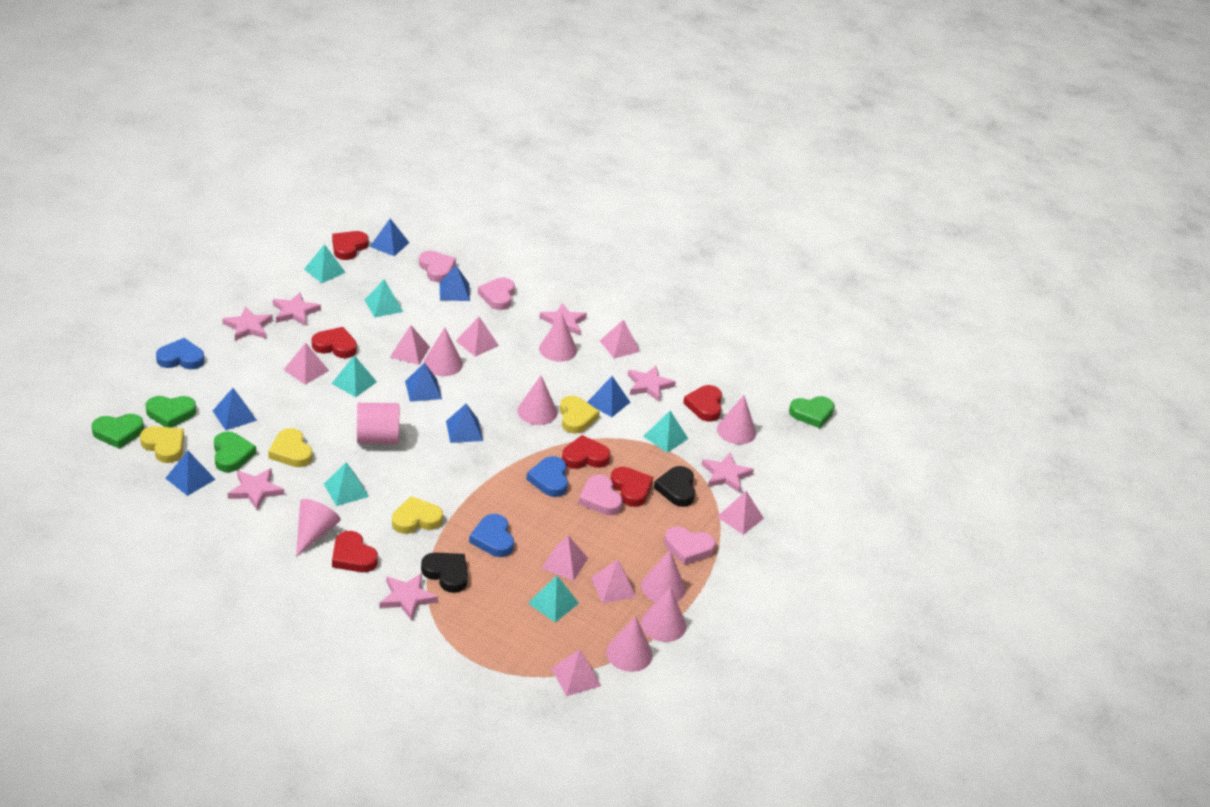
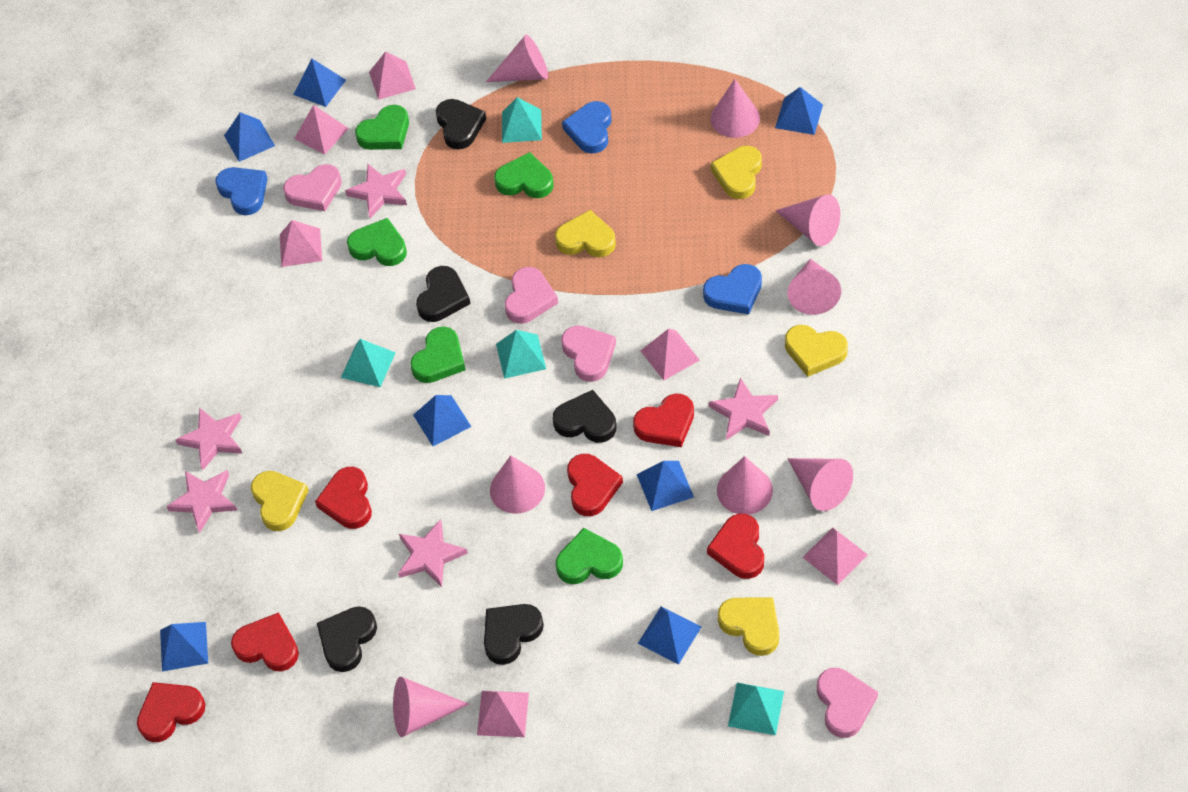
black heart: [421,552,468,593] [654,466,695,507] = 2 -> [317,607,377,672] [416,266,471,322] [436,99,486,149] [484,604,544,665] [553,390,617,443] = 5
green heart: [91,414,144,449] [145,396,196,428] [214,432,256,472] [789,396,835,428] = 4 -> [347,218,407,266] [355,105,409,150] [410,326,466,383] [494,152,554,198] [556,528,623,584] = 5
pink cylinder: [357,403,399,444] = 1 -> none = 0
pink pyramid: [284,343,329,385] [390,325,430,365] [456,317,499,357] [542,535,588,581] [551,649,601,696] [591,560,636,603] [600,319,640,358] [717,491,764,535] = 8 -> [280,220,322,267] [294,105,349,155] [369,51,416,100] [477,691,529,737] [641,329,700,381] [802,527,868,585] = 6
pink star: [222,307,273,341] [228,468,284,511] [273,292,321,326] [379,573,438,621] [539,303,587,335] [628,366,676,402] [702,453,754,493] = 7 -> [166,470,237,533] [176,408,243,470] [345,164,407,218] [398,519,468,587] [709,377,778,440] = 5
turquoise pyramid: [304,244,346,283] [324,462,369,506] [331,355,377,397] [364,279,403,318] [528,575,579,623] [643,411,688,453] = 6 -> [341,339,396,387] [496,330,546,379] [502,97,542,143] [728,683,784,735] = 4
yellow heart: [140,426,184,463] [268,428,313,467] [392,496,443,534] [560,396,600,434] = 4 -> [251,471,309,531] [555,210,616,257] [711,146,762,199] [718,598,779,656] [785,325,848,377] = 5

